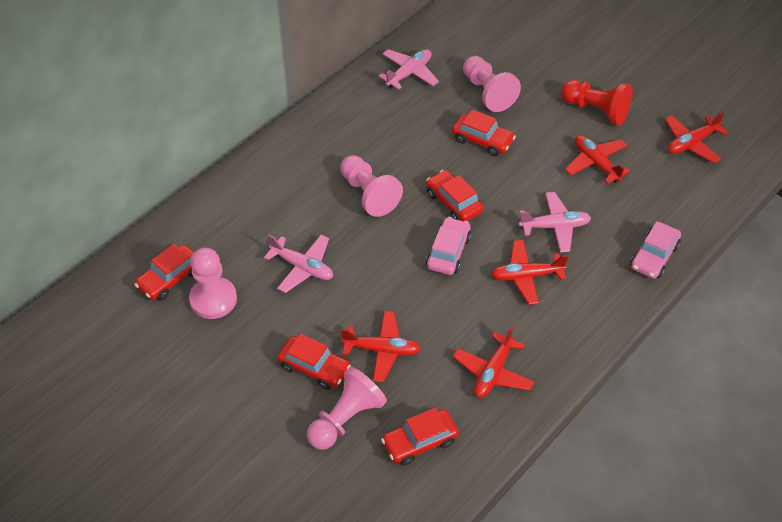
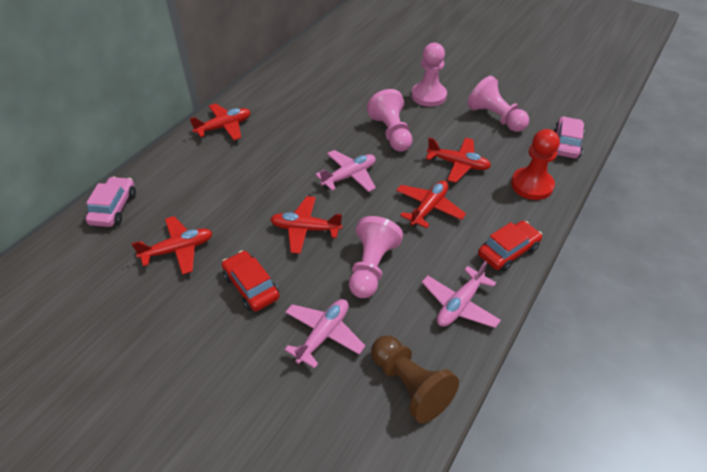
brown pawn: none = 0 -> [371,336,459,423] = 1
red car: [134,244,194,301] [277,334,351,390] [381,407,459,466] [426,170,483,221] [452,109,516,156] = 5 -> [222,250,279,311] [478,221,542,272] = 2

